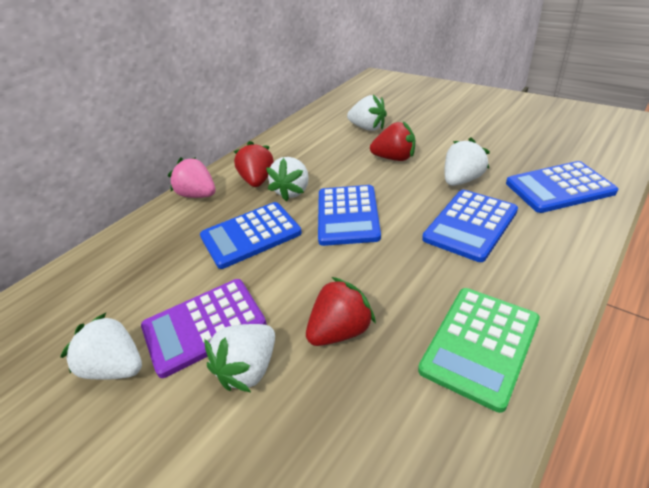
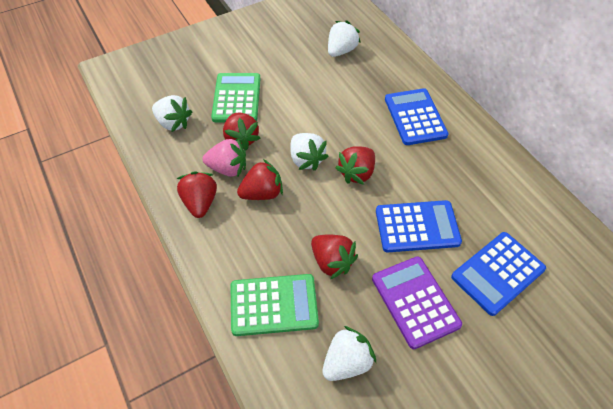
blue calculator: [200,202,302,269] [318,185,381,246] [422,190,518,262] [506,161,618,213] = 4 -> [376,200,462,252] [385,88,449,145] [451,232,546,316] = 3
green calculator: [418,288,540,413] = 1 -> [211,73,260,122] [230,274,319,336] = 2
red strawberry: [234,141,273,187] [306,277,376,346] [370,122,415,161] = 3 -> [177,172,217,218] [223,113,260,150] [237,159,283,200] [311,235,358,279] [335,146,375,185] = 5
white strawberry: [60,313,142,380] [204,324,275,392] [266,157,309,201] [347,95,387,131] [444,138,490,186] = 5 -> [152,95,192,132] [290,133,329,171] [322,326,376,381] [328,20,361,57] = 4

